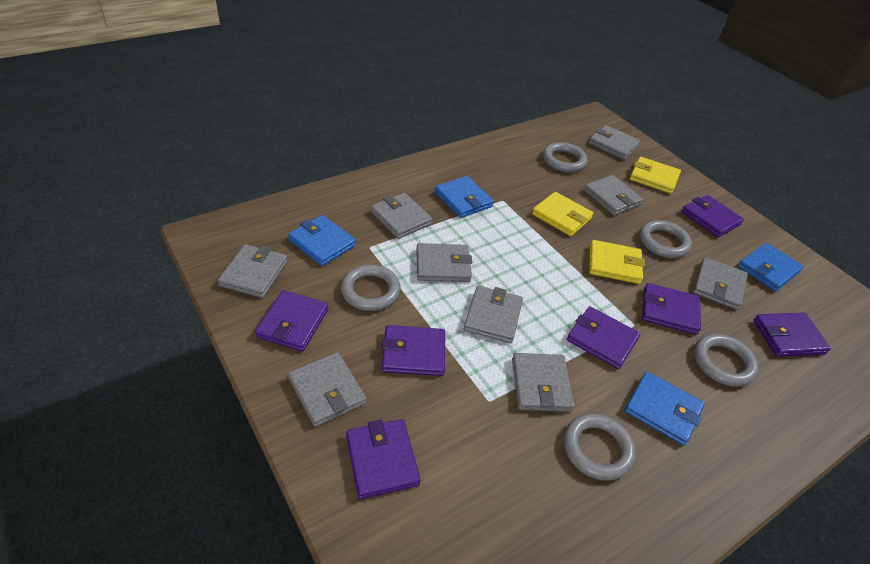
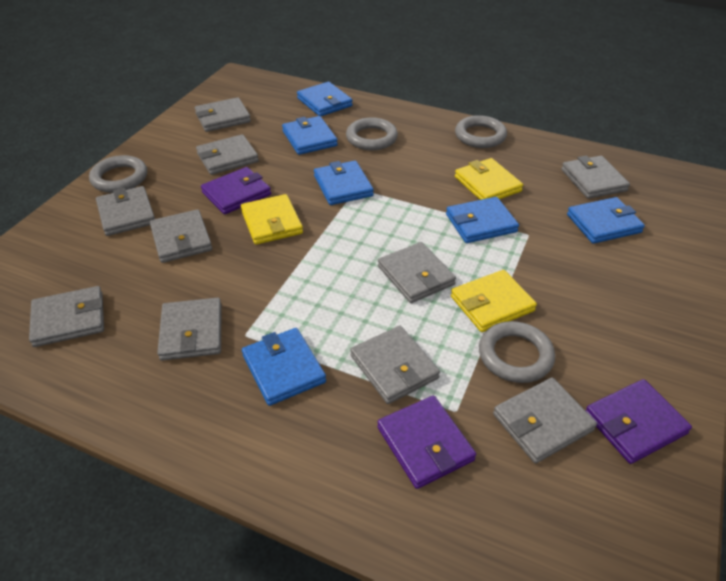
blue wallet: [288,215,356,266] [435,176,494,218] [625,371,705,445] [738,243,804,291] = 4 -> [242,328,326,406] [282,116,338,155] [297,82,353,116] [314,161,374,205] [446,197,519,243] [567,197,645,244] = 6
grey ring: [341,264,401,311] [543,142,588,172] [564,413,636,481] [639,220,692,258] [694,334,759,387] = 5 -> [89,155,147,193] [346,117,398,150] [455,115,507,148] [479,321,555,383] = 4
grey wallet: [218,244,288,298] [288,352,366,427] [371,193,433,239] [416,243,472,282] [464,285,523,343] [512,353,574,412] [584,175,643,215] [589,125,641,160] [693,257,748,310] = 9 -> [29,286,104,347] [96,186,155,236] [150,209,212,263] [157,298,222,361] [195,97,251,132] [196,134,259,175] [350,326,440,404] [378,242,456,303] [493,378,597,463] [561,155,630,199] = 10
purple wallet: [255,290,328,351] [346,419,420,499] [382,325,445,376] [567,306,640,369] [642,283,701,335] [681,195,744,237] [753,312,831,357] = 7 -> [201,167,271,214] [377,396,476,489] [586,379,692,464] = 3

